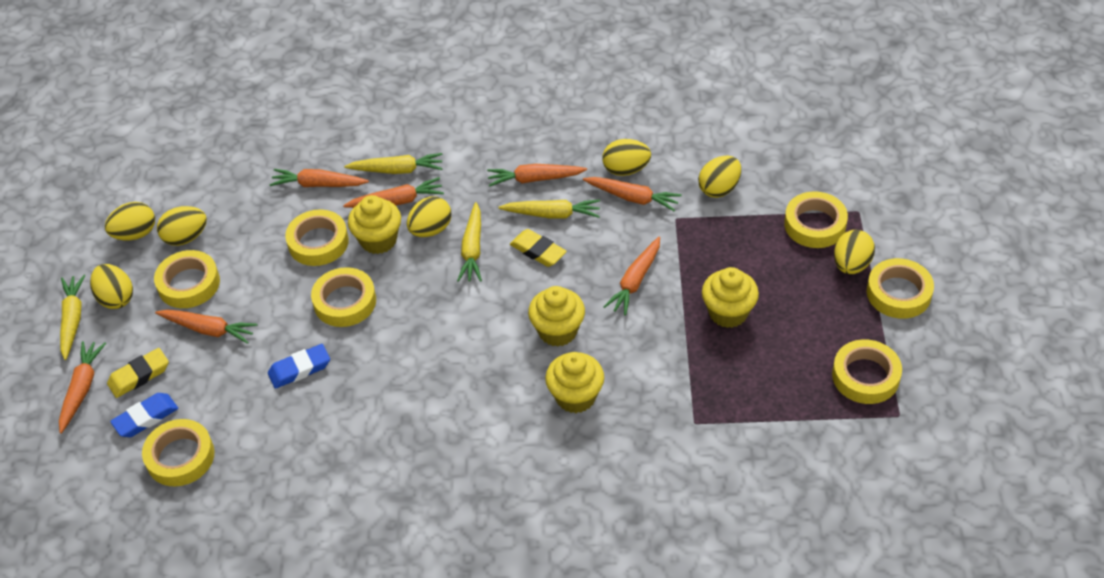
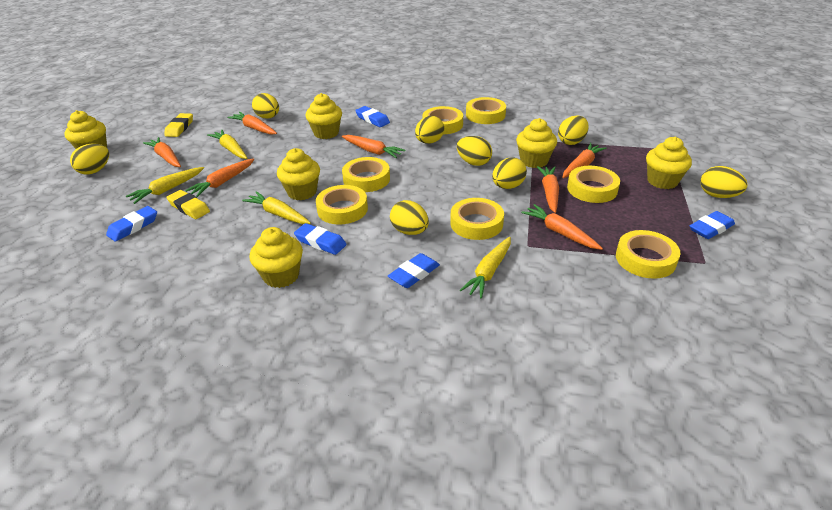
blue eraser: [110,393,178,437] [268,344,330,389] = 2 -> [106,206,157,242] [294,223,347,255] [355,106,390,127] [388,253,440,288] [690,211,735,239] = 5
yellow cupcake: [348,195,401,254] [528,286,585,347] [545,352,604,413] [702,267,759,328] = 4 -> [64,110,107,149] [250,227,303,288] [277,148,320,200] [306,93,342,139] [516,118,557,168] [646,137,692,189] = 6
yellow egg: [90,264,133,309] [105,202,155,240] [157,206,207,246] [407,196,451,237] [602,139,651,176] [698,156,741,198] [834,230,875,274] = 7 -> [70,144,109,175] [252,93,279,119] [390,200,429,235] [415,116,444,144] [457,136,492,166] [492,157,527,189] [558,116,589,145] [700,166,748,198] = 8

